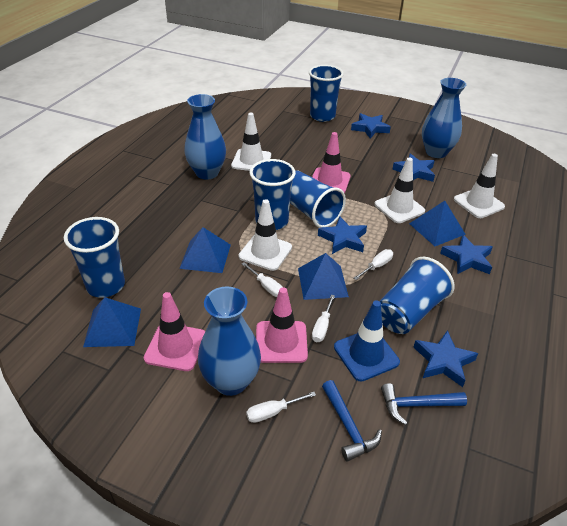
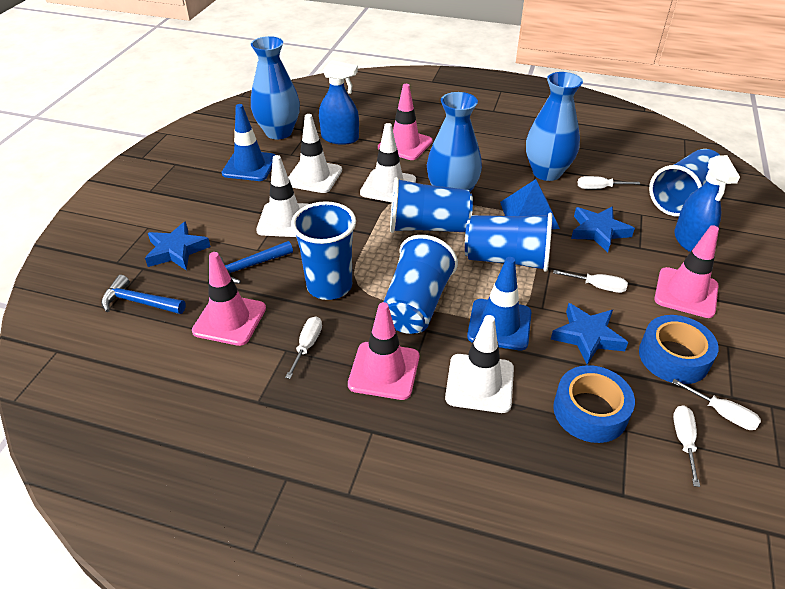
blue pyramid: [83,297,141,347] [179,227,231,273] [298,253,349,300] [409,201,466,246] = 4 -> [500,179,560,229] = 1
blue spray bottle: none = 0 -> [319,60,359,145] [674,155,740,252] = 2
blue star: [318,216,367,254] [351,113,391,139] [393,153,435,182] [413,330,478,387] [440,235,493,274] = 5 -> [145,221,211,270] [551,303,628,365] [571,206,635,252] = 3
blue tape: none = 0 -> [553,365,635,443] [639,315,719,384] = 2
blue traffic cone: [334,300,400,382] = 1 -> [222,104,275,181] [467,257,531,350] = 2
pink traffic cone: [144,292,205,371] [256,287,308,363] [312,132,351,193] = 3 -> [192,252,266,346] [348,302,419,400] [378,84,433,160] [654,225,719,318] = 4
white screwdriver: [242,262,283,297] [246,392,316,423] [312,295,335,342] [354,249,393,280] = 4 -> [285,316,322,379] [553,270,628,293] [578,176,640,189] [672,379,761,430] [673,405,700,487] = 5

